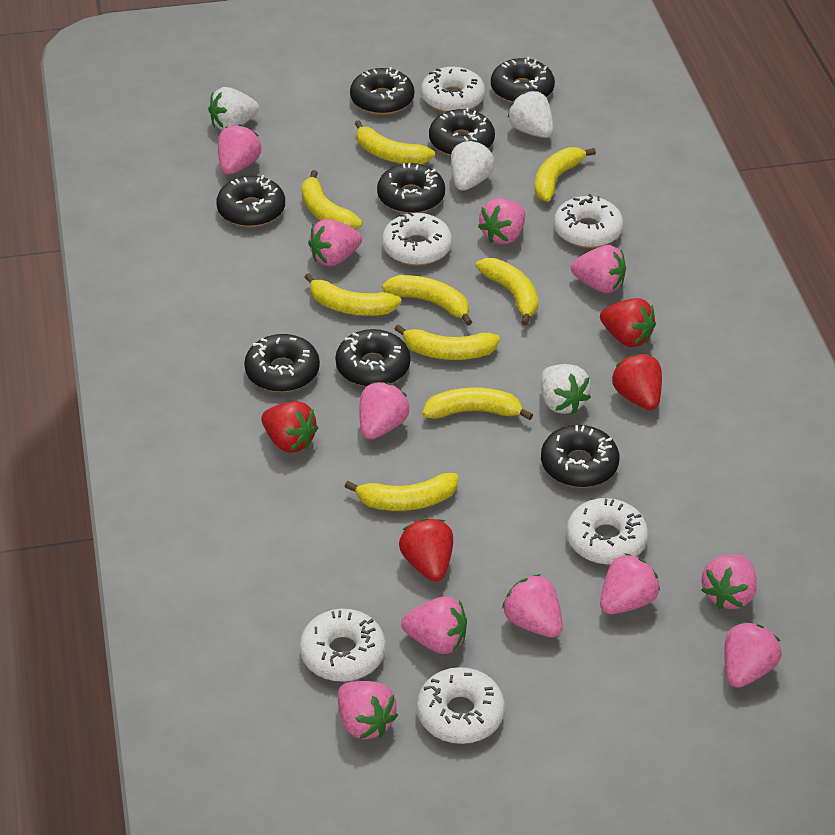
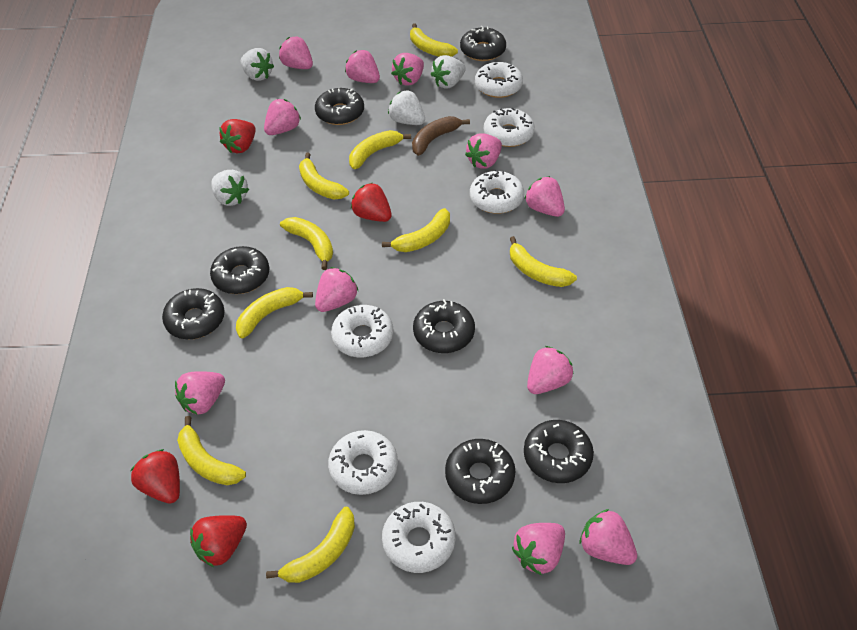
black donut: [216,175,285,227] [244,334,320,392] [335,329,410,387] [350,67,414,115] [377,163,445,214] [429,108,495,156] [491,57,555,103] [541,425,619,488] = 8 -> [162,288,225,339] [210,246,269,294] [315,88,364,125] [413,299,475,353] [445,439,516,504] [460,26,506,61] [524,420,594,483] = 7
brown banana: none = 0 -> [412,116,470,156] = 1

